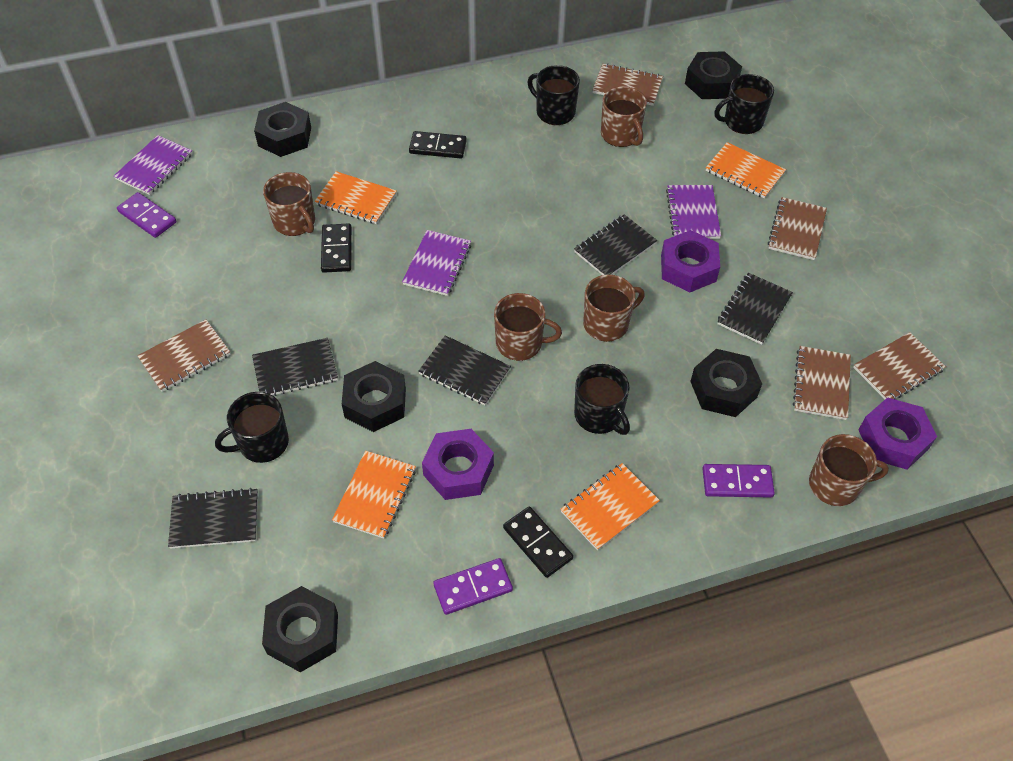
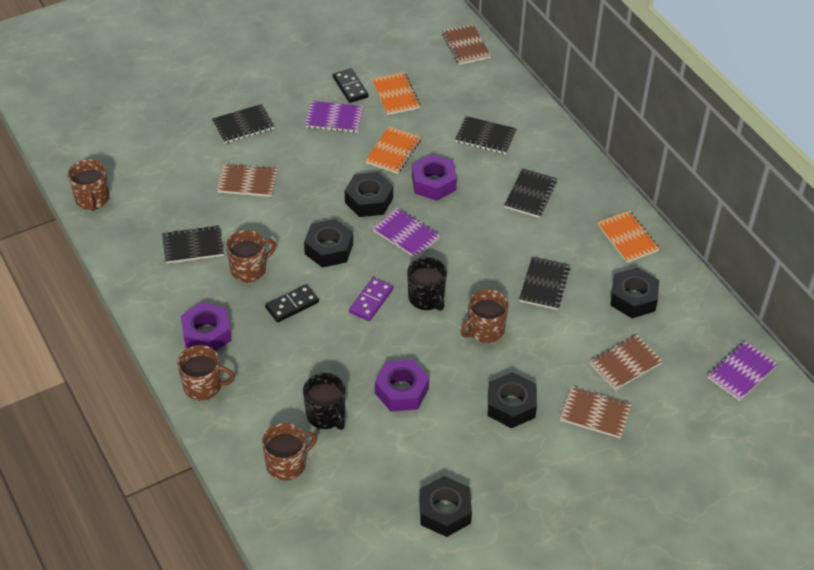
black domino: [321,224,352,273] [409,131,467,158] [503,506,573,578] = 3 -> [265,284,319,323] [333,68,369,103] = 2
black mug: [215,392,289,463] [528,65,580,125] [574,364,630,435] [714,74,774,134] = 4 -> [303,373,345,430] [407,257,447,311] = 2
brown notebook: [137,320,231,392] [592,63,663,106] [768,197,827,260] [793,346,851,420] [853,332,946,400] = 5 -> [217,163,278,197] [442,24,491,65] [560,386,632,438] [590,334,663,390] = 4
orange notebook: [315,171,397,224] [332,451,416,539] [560,463,660,550] [706,142,786,199] = 4 -> [365,126,421,174] [372,72,420,115] [597,210,660,263] = 3
purple domino: [117,192,176,238] [433,558,513,615] [702,464,775,497] = 3 -> [349,277,393,321] = 1

